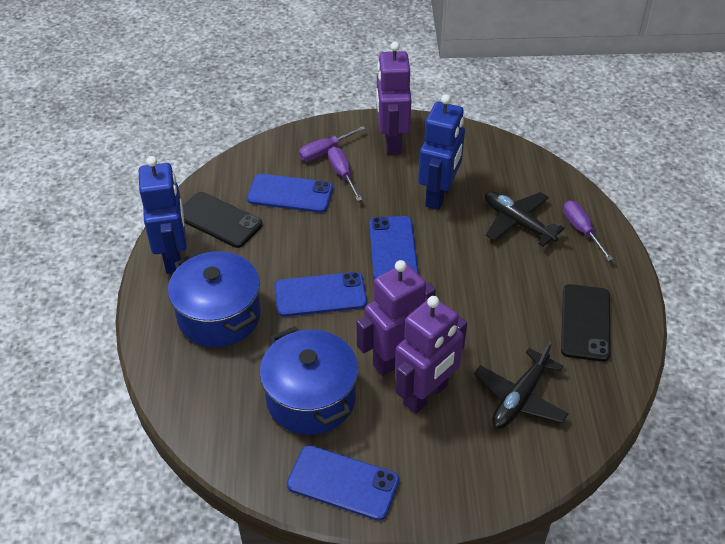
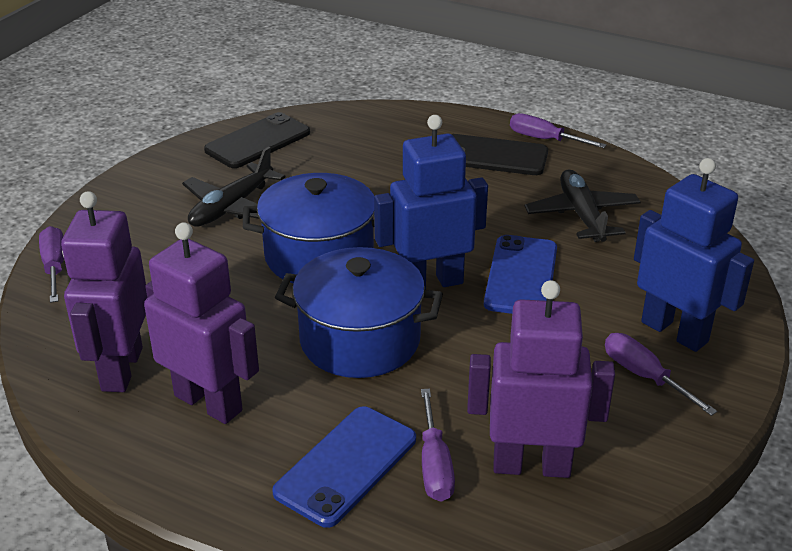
blue phone: [247,174,333,213] [274,272,367,317] [287,445,399,521] [369,216,418,279] = 4 -> [272,406,416,528] [484,235,557,314] = 2
purple screwdriver: [299,126,366,161] [328,147,362,201] [563,200,613,261] = 3 -> [39,226,64,303] [421,389,455,502] [510,113,606,148] [605,333,717,416] = 4

